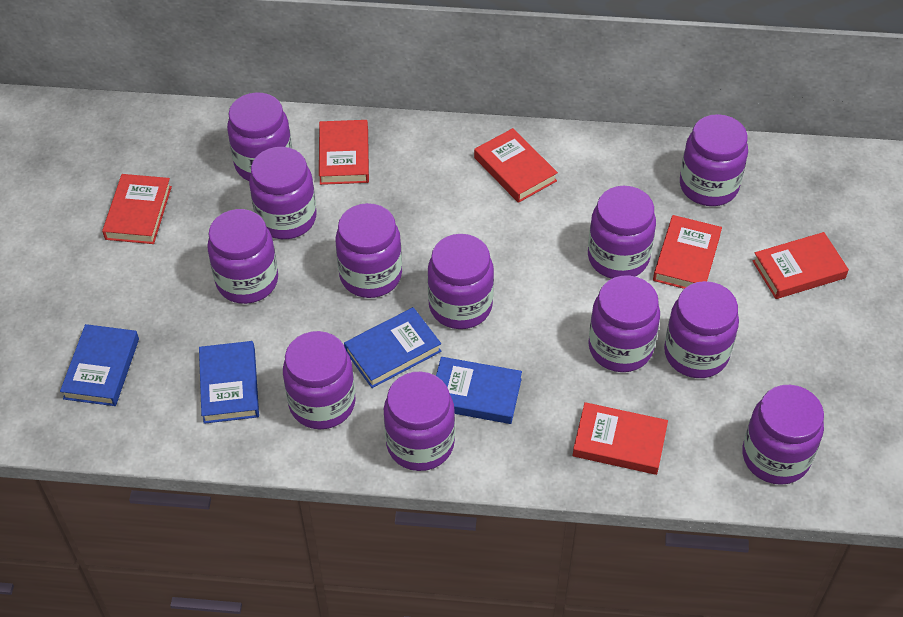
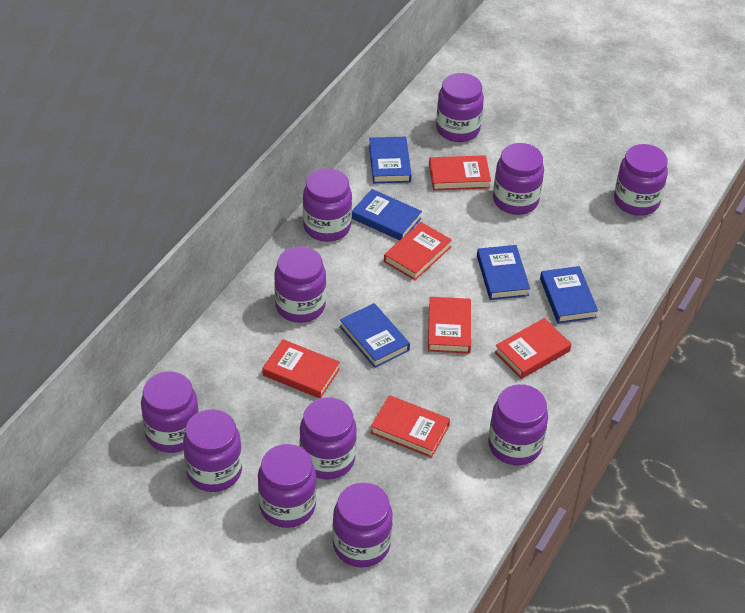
blue book: [60,324,139,406] [199,341,259,424] [344,307,441,388] [436,357,522,424] = 4 -> [340,303,410,368] [352,189,422,241] [369,137,412,183] [477,245,530,300] [540,266,598,323] = 5
purple jar: [207,209,278,304] [227,92,292,181] [249,147,317,239] [283,331,356,429] [335,203,402,298] [384,372,455,471] [427,234,494,329] [588,186,656,279] [588,276,660,372] [664,281,739,378] [680,114,748,206] [742,385,824,485] = 12 -> [141,371,199,453] [183,409,242,492] [258,444,317,528] [274,246,326,323] [300,397,357,480] [303,168,352,242] [332,482,393,568] [436,73,484,142] [488,384,548,465] [493,143,544,215] [614,144,668,216] = 11

